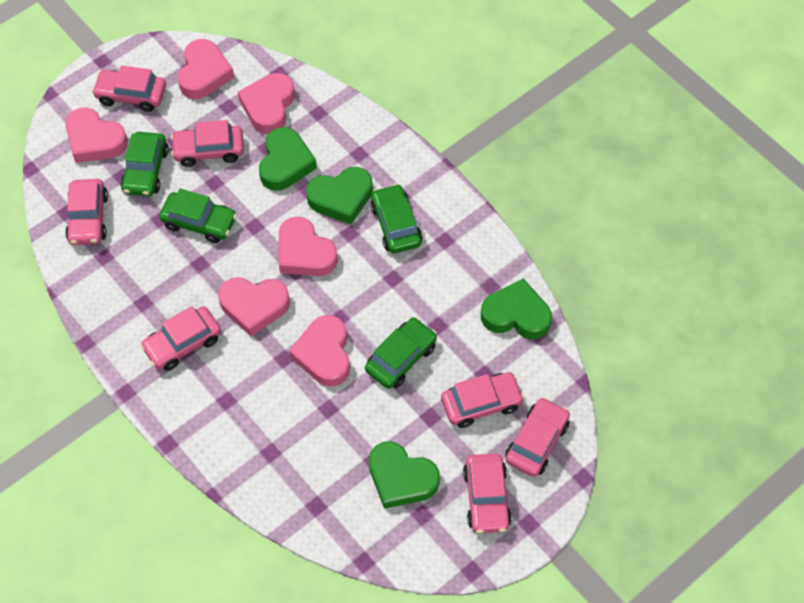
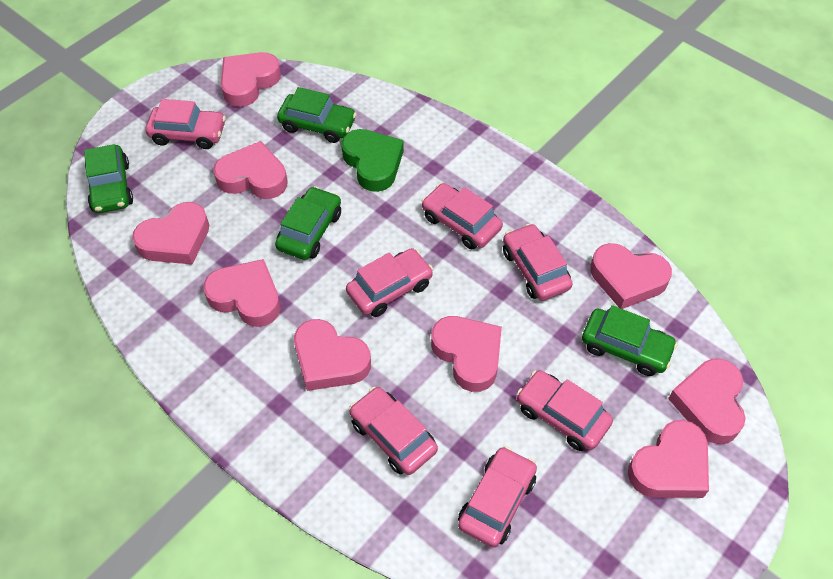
green heart: [259,127,317,191] [306,167,373,224] [369,441,440,509] [481,279,552,339] = 4 -> [341,129,404,192] = 1
pink heart: [65,108,128,163] [178,39,234,99] [218,277,290,336] [238,73,295,134] [279,216,338,276] [289,315,350,387] = 6 -> [132,202,209,265] [203,259,281,327] [213,141,288,199] [221,52,281,107] [294,319,371,391] [431,316,502,392] [590,243,672,309] [628,420,709,498] [668,358,746,444] = 9

